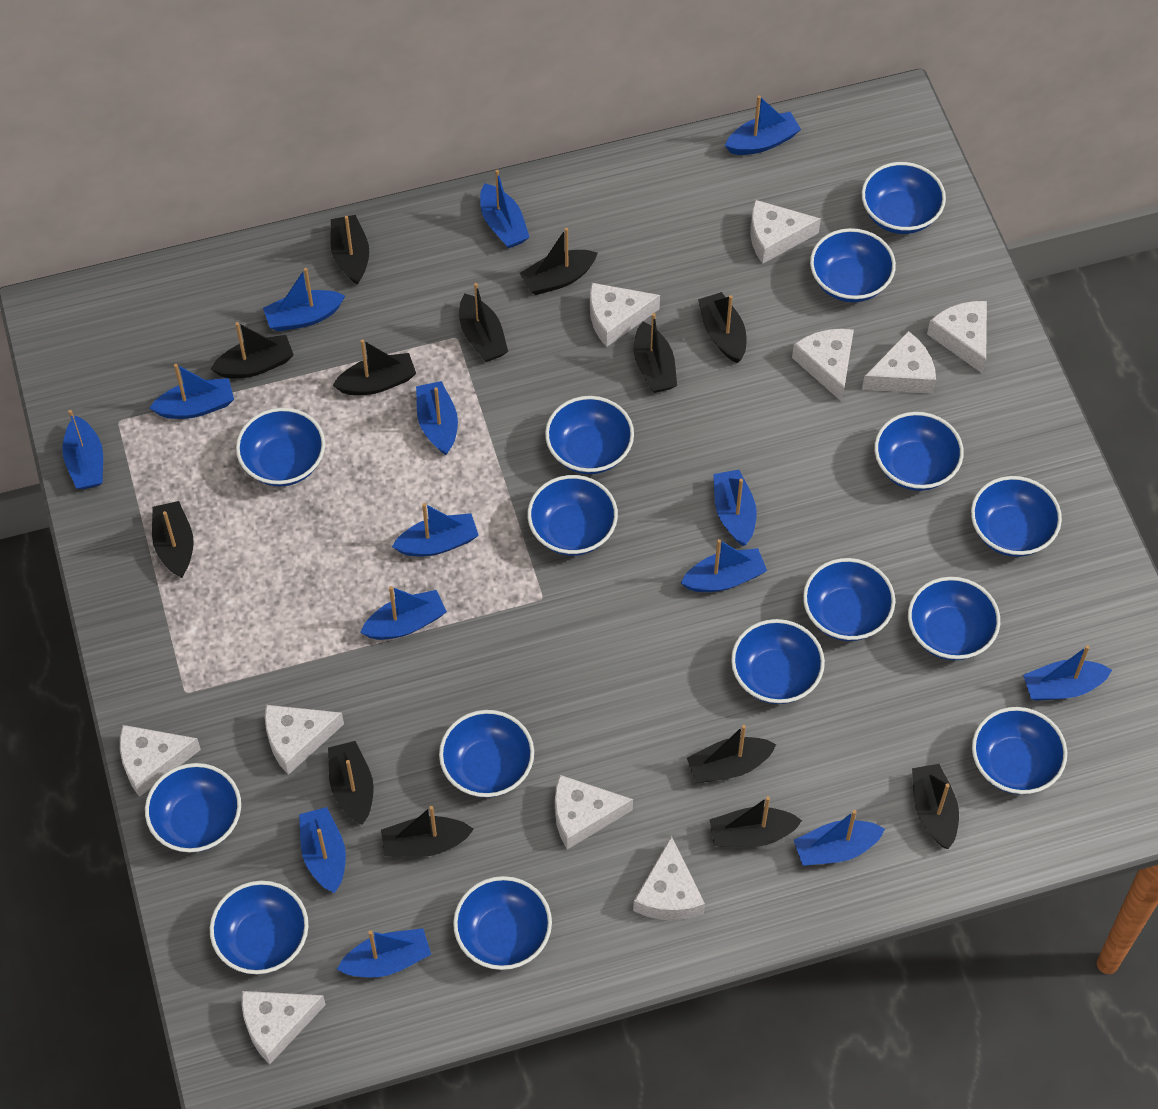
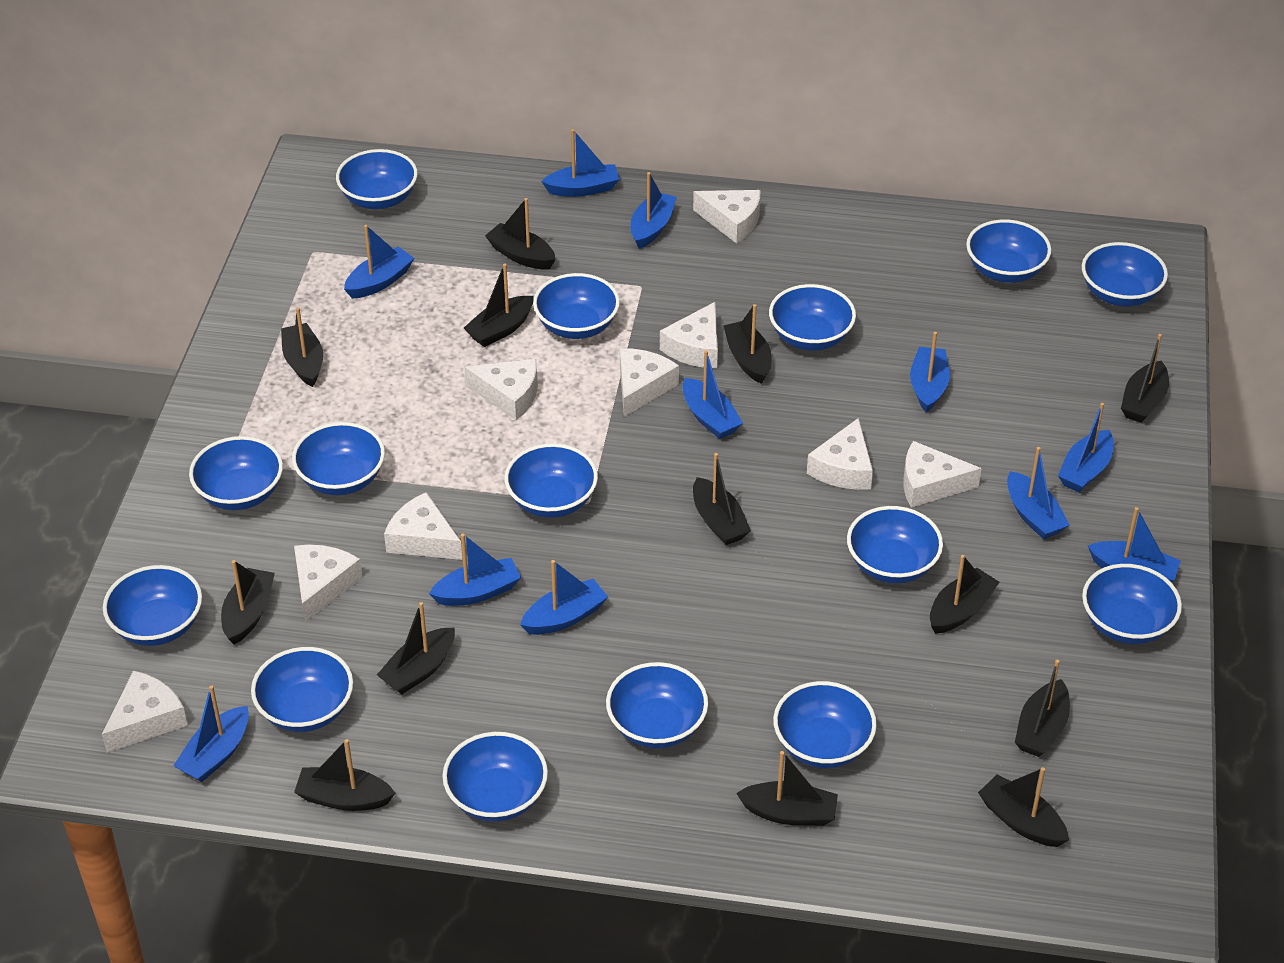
blue boat: [62,410,103,489] [150,364,234,419] [263,268,345,331] [299,807,346,893] [337,928,431,978] [360,586,447,640] [392,503,479,556] [416,381,458,455] [480,170,530,249] [681,539,767,592] [713,470,757,546] [725,95,801,155] [794,810,885,866] [1023,645,1112,701] = 14 -> [173,685,249,782] [344,225,414,299] [429,533,521,606] [520,560,608,635] [541,129,620,197] [631,172,677,249] [683,350,743,439] [910,332,950,413] [1007,447,1069,539] [1058,403,1114,492] [1088,507,1181,582] = 11
white cheese: [120,725,201,797] [242,991,326,1064] [265,705,344,775] [555,775,633,849] [590,283,660,347] [633,836,705,920] [750,200,821,264] [792,329,854,402] [862,331,936,394] [927,301,987,374] = 10 -> [102,670,188,753] [294,545,362,622] [384,492,462,560] [464,359,538,420] [620,348,679,417] [660,302,718,368] [693,190,761,244] [807,418,873,490] [903,441,982,508] = 9

